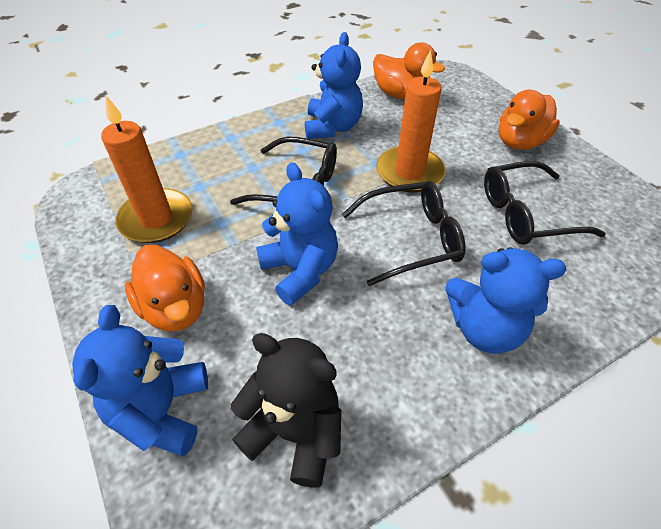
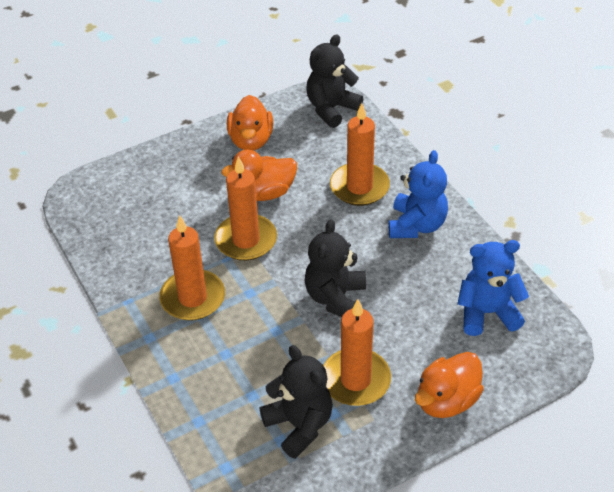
black glasses: [230,137,337,205] [342,181,466,286] [484,161,606,245] = 3 -> none = 0
black teddy bear: [231,333,341,488] = 1 -> [260,345,333,459] [305,219,366,317] [306,34,363,128] = 3
blue teddy bear: [72,305,208,456] [256,162,338,305] [305,32,363,139] [445,247,566,354] = 4 -> [389,150,448,238] [457,240,529,336] = 2
orange candle: [101,95,193,243] [376,50,445,192] = 2 -> [159,215,225,321] [214,156,277,261] [323,299,391,406] [330,103,390,206] = 4

